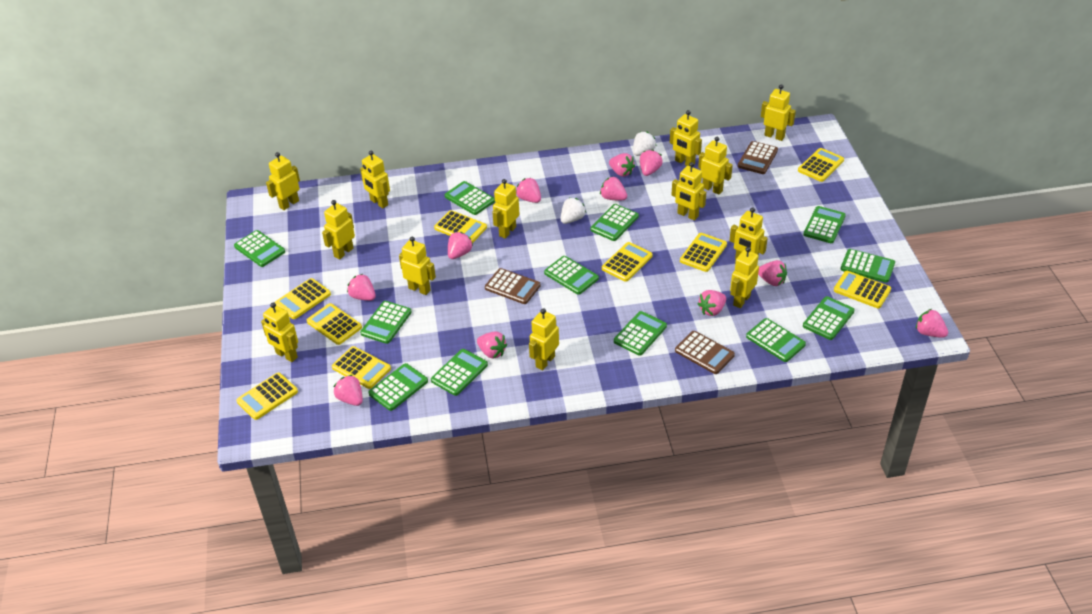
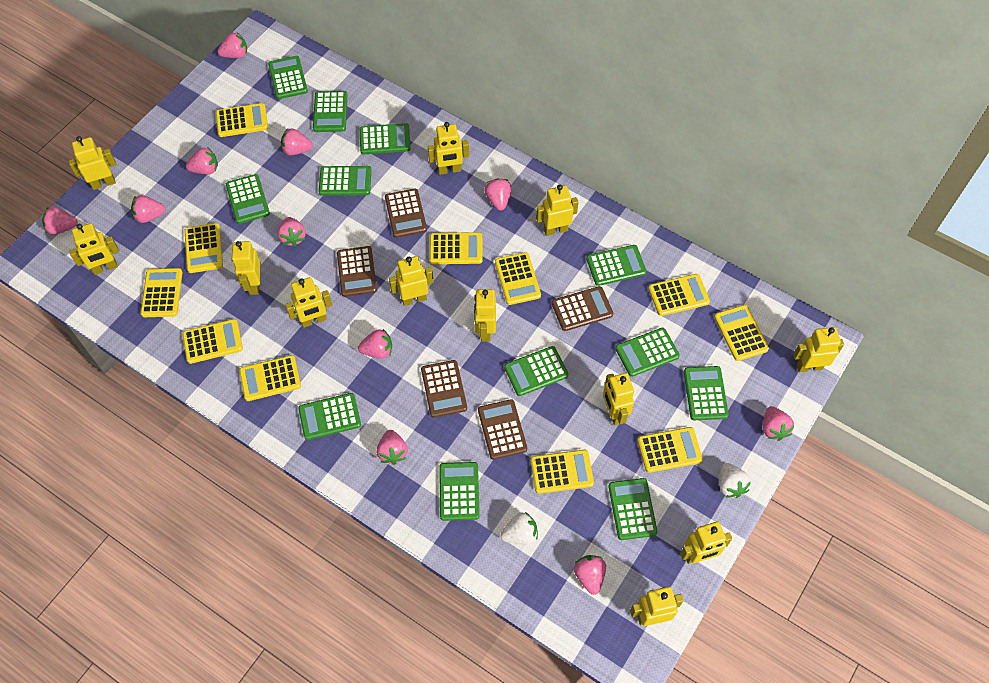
brown calculator: [485,268,540,304] [675,331,735,374] [738,141,778,174] = 3 -> [337,246,377,297] [385,189,427,238] [421,360,467,418] [478,399,527,460] [552,286,613,331] = 5
yellow calculator: [236,372,298,420] [275,278,331,319] [307,303,362,345] [332,346,391,389] [434,210,487,243] [602,242,653,282] [680,233,727,272] [798,148,844,182] [834,271,891,308] = 9 -> [141,268,183,317] [182,319,243,364] [184,223,223,273] [216,103,268,137] [239,355,301,401] [430,232,483,264] [495,252,541,305] [531,450,594,494] [638,427,703,473] [648,274,710,316] [714,305,769,361] = 11
yellow robot: [261,302,298,362] [266,152,300,210] [322,200,355,260] [360,151,390,208] [399,237,436,295] [492,179,519,239] [529,308,559,370] [670,110,702,166] [671,162,706,220] [698,137,733,195] [729,207,768,259] [730,247,759,308] [761,84,796,141] = 13 -> [68,136,117,190] [69,223,119,275] [232,241,261,295] [285,277,332,328] [389,256,434,306] [428,122,469,175] [474,289,496,342] [536,185,579,236] [603,373,634,425] [630,587,684,626] [680,521,732,564] [793,327,844,372] = 12

